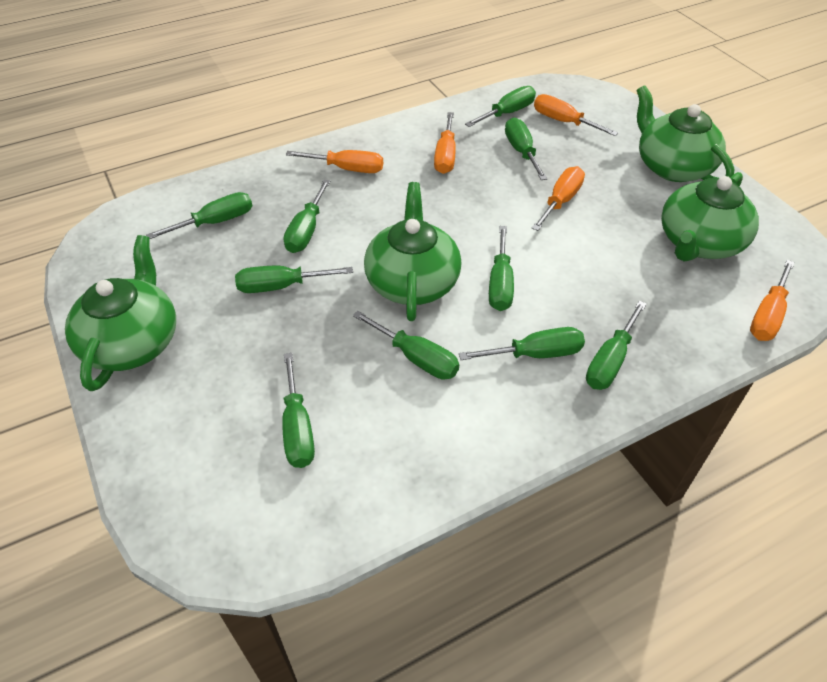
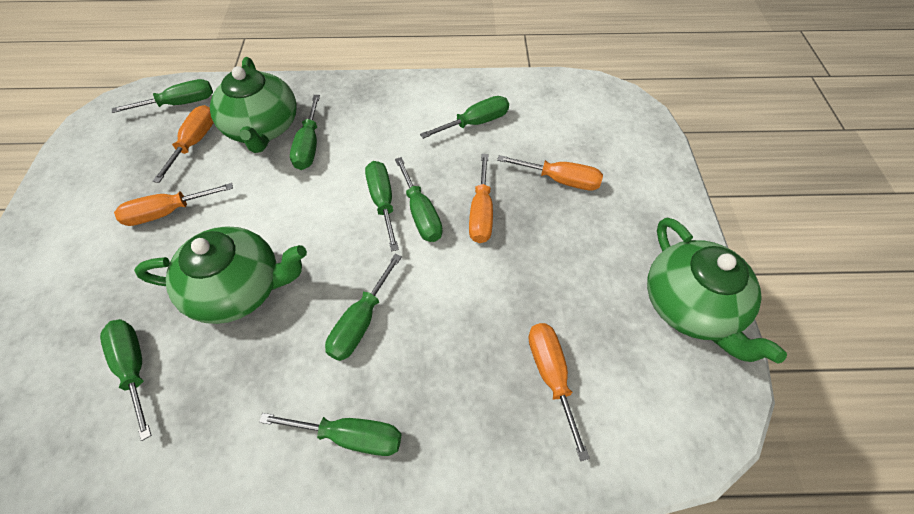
green screwdriver: [146,192,253,239] [235,266,353,293] [282,353,315,468] [284,180,330,253] [353,311,459,380] [459,327,585,360] [465,86,536,127] [489,226,514,311] [505,118,548,180] [586,301,647,390] = 10 -> [100,319,152,441] [112,79,213,113] [259,413,402,456] [290,95,320,170] [325,254,402,361] [365,161,399,251] [395,157,443,242] [420,96,509,139] = 8
green teapot: [65,235,176,391] [364,182,462,321] [636,85,735,182] [661,172,759,261] = 4 -> [134,227,307,324] [210,57,297,153] [647,218,787,364] = 3

